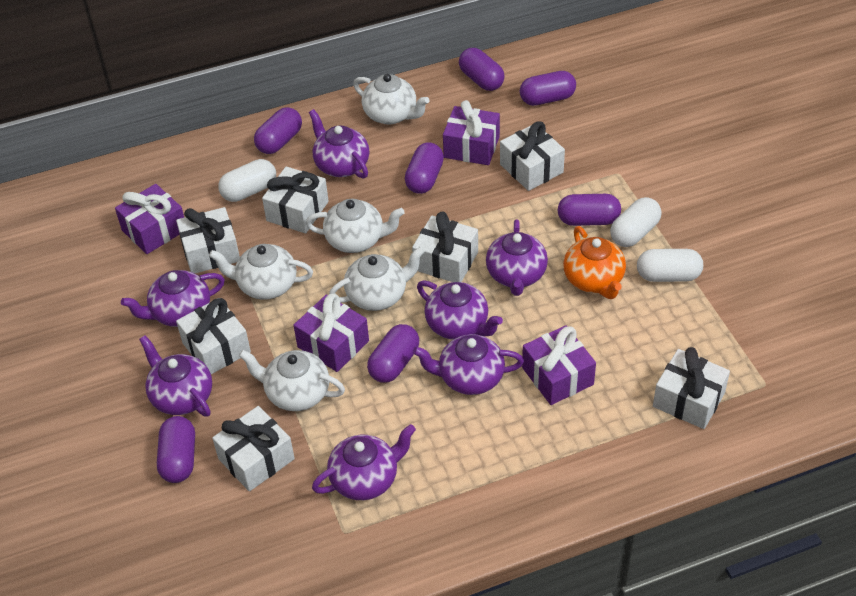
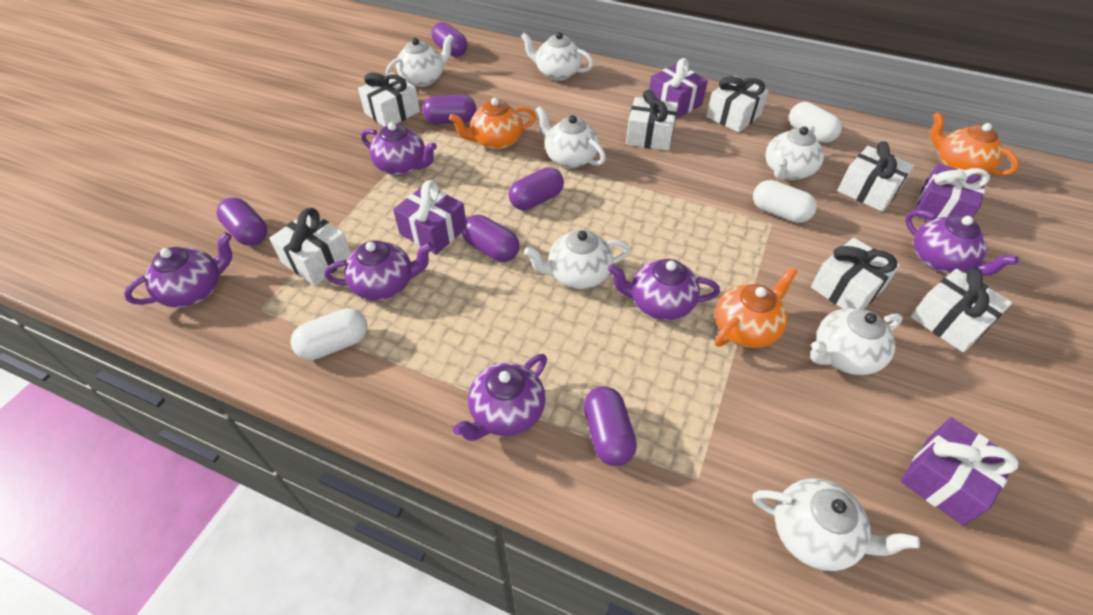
orange teapot: [563,226,626,299] = 1 -> [449,98,536,150] [715,267,798,348] [930,112,1019,176] = 3
purple capsule: [157,416,195,483] [254,107,302,154] [367,324,419,383] [405,142,444,194] [459,48,505,91] [520,71,576,106] [558,194,621,226] = 7 -> [217,197,267,246] [423,94,477,124] [431,22,468,57] [462,215,520,262] [509,167,564,210] [584,386,637,466] = 6
purple teapot: [121,270,225,327] [139,335,212,417] [309,109,369,179] [312,424,416,500] [413,334,524,395] [417,280,503,340] [486,219,548,296] = 7 -> [124,232,232,308] [324,240,433,301] [361,122,437,176] [453,354,547,441] [608,259,720,320] [905,210,1019,276] = 6
white teapot: [209,244,313,300] [239,350,345,411] [306,199,405,253] [329,247,425,311] [353,74,430,124] = 5 -> [386,34,454,87] [521,32,594,81] [524,230,630,289] [536,106,606,168] [753,478,920,571] [765,126,824,180] [810,308,903,375] = 7

